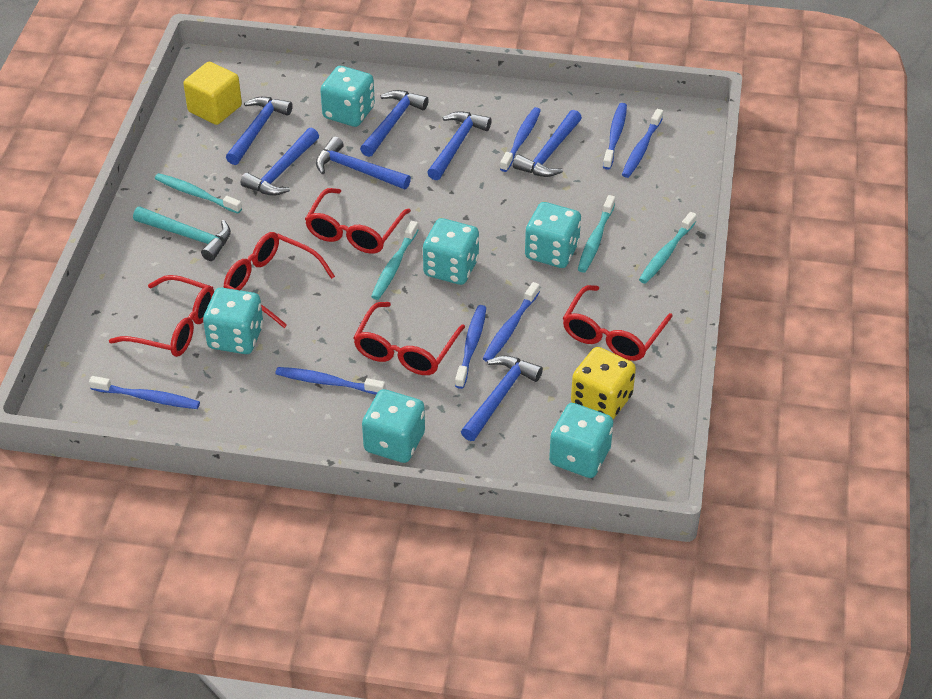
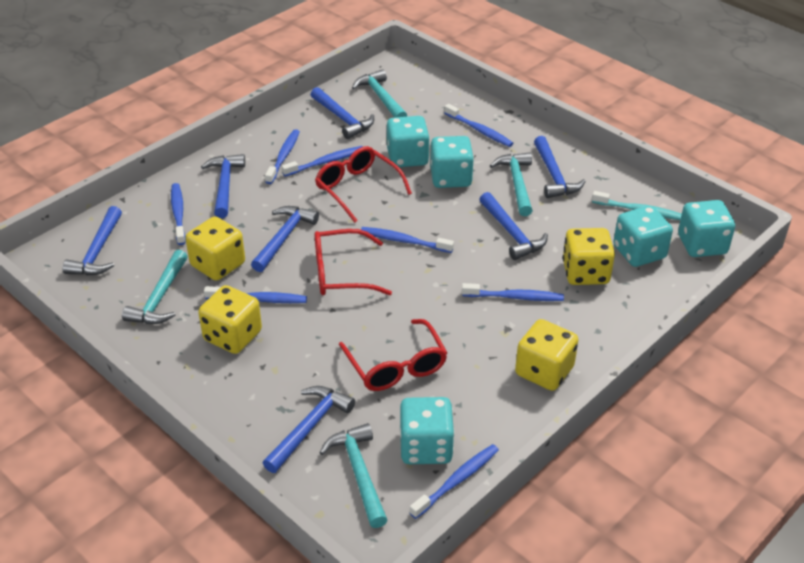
blue toothbrush: [89,376,200,409] [275,367,385,395] [455,305,486,389] [482,282,540,362] [500,107,541,172] [603,103,627,170] [622,109,663,178] = 7 -> [171,183,186,245] [204,286,307,303] [265,129,300,184] [282,146,363,176] [361,227,454,253] [409,444,499,519] [444,104,513,147] [462,283,564,301] = 8
red glasses: [109,275,214,357] [224,232,335,328] [305,188,411,254] [353,302,465,375] [563,285,673,361] = 5 -> [314,229,392,295] [315,146,412,223] [339,319,447,391] = 3
turquoise dice: [203,288,263,354] [320,66,375,127] [362,389,425,463] [423,218,479,285] [525,202,581,268] [549,403,613,478] = 6 -> [387,116,430,167] [399,397,455,464] [430,136,474,188] [613,206,673,267] [678,200,735,257] = 5
turquoise hammer: [133,207,231,261] = 1 -> [122,250,188,324] [319,423,387,528] [352,69,407,118] [490,152,533,216] = 4
turquoise toothbrush: [155,173,242,214] [371,221,419,300] [578,195,615,273] [639,212,697,284] = 4 -> [592,191,682,220] = 1
yellow cube: [183,62,242,125] = 1 -> none = 0
yellow dice: [571,347,636,419] = 1 -> [185,216,245,281] [198,285,262,354] [515,319,578,391] [563,228,615,285] = 4

